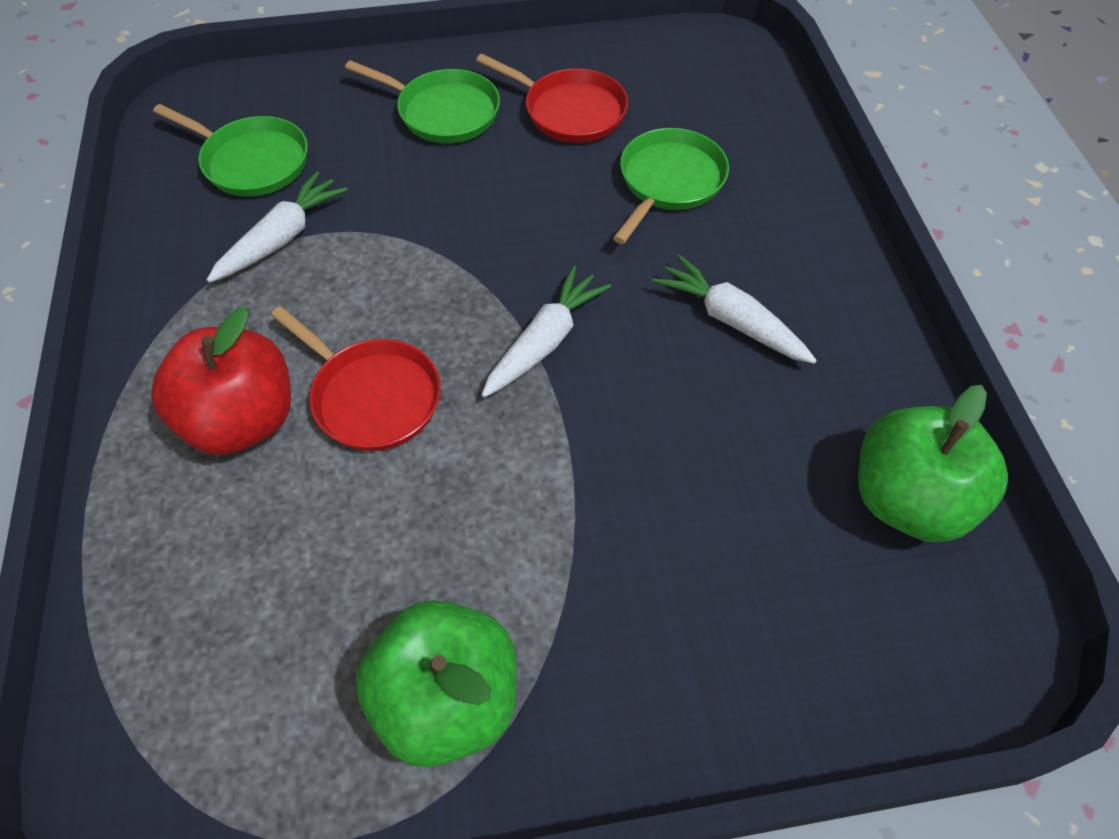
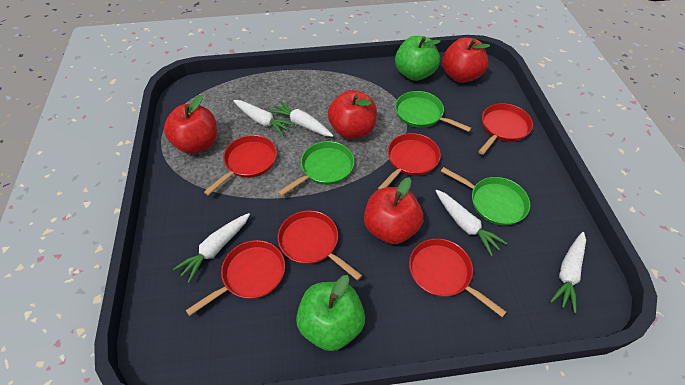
red apple: [151,307,291,455] = 1 -> [164,95,217,154] [328,90,377,139] [364,177,423,244] [442,37,490,83] = 4
red pan: [271,306,441,451] [476,54,628,143] = 2 -> [186,240,285,316] [204,135,277,195] [278,210,362,281] [378,133,441,190] [409,239,506,317] [478,103,533,155] = 6
white carrot: [207,171,348,283] [482,266,611,398] [652,255,817,364] = 3 -> [173,213,250,283] [233,100,295,136] [269,101,333,137] [436,190,507,256] [550,232,586,313] = 5

